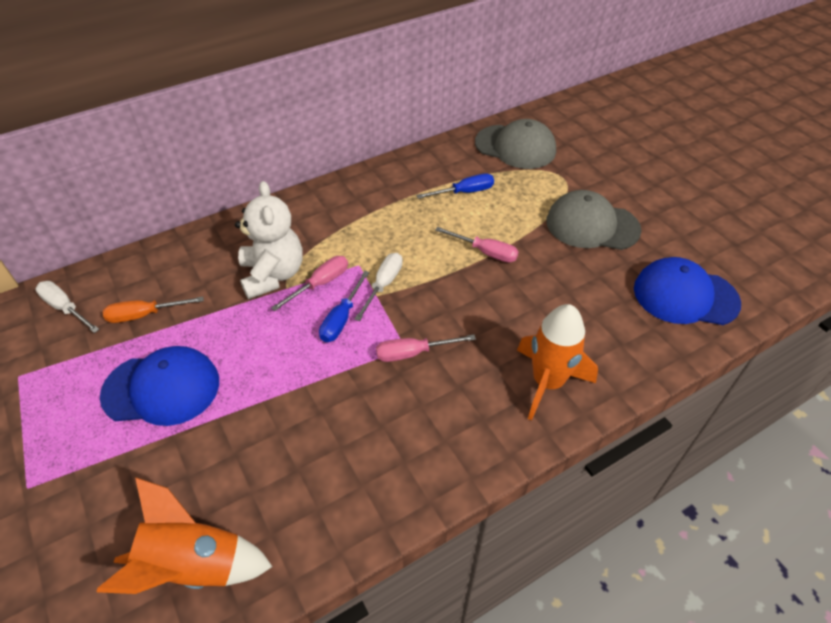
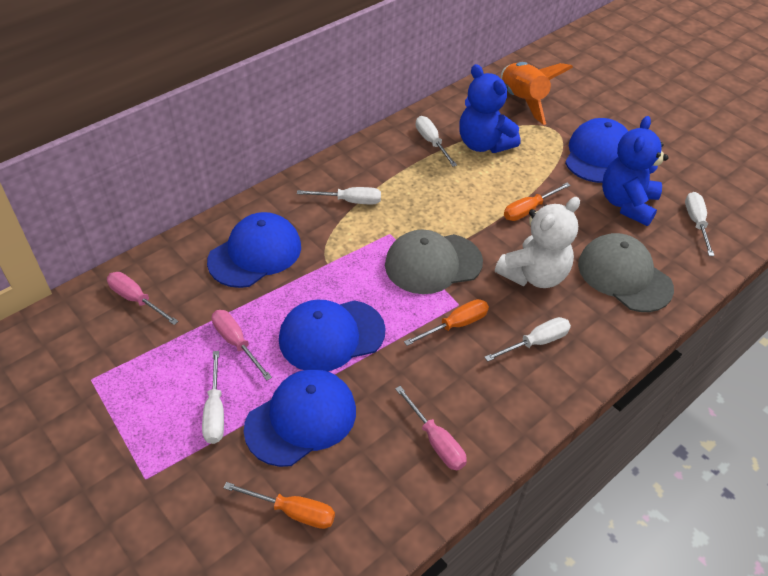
blue cap: [100,346,219,426] [634,257,741,325] = 2 -> [207,212,301,288] [244,369,356,467] [279,300,386,371] [565,118,628,183] = 4
blue screwdriver: [319,271,370,342] [417,173,494,199] = 2 -> none = 0
blue teddy bear: none = 0 -> [459,64,520,153] [602,116,669,226] = 2
orange rocket: [97,477,273,594] [517,304,598,421] = 2 -> [501,62,573,125] = 1
orange screwdriver: [103,297,204,323] = 1 -> [224,482,335,529] [404,299,489,346] [504,183,571,221] = 3
white screwdriver: [35,281,100,333] [355,253,403,321] = 2 -> [202,351,224,444] [297,187,381,204] [416,116,457,167] [484,317,571,362] [685,192,715,256] = 5

